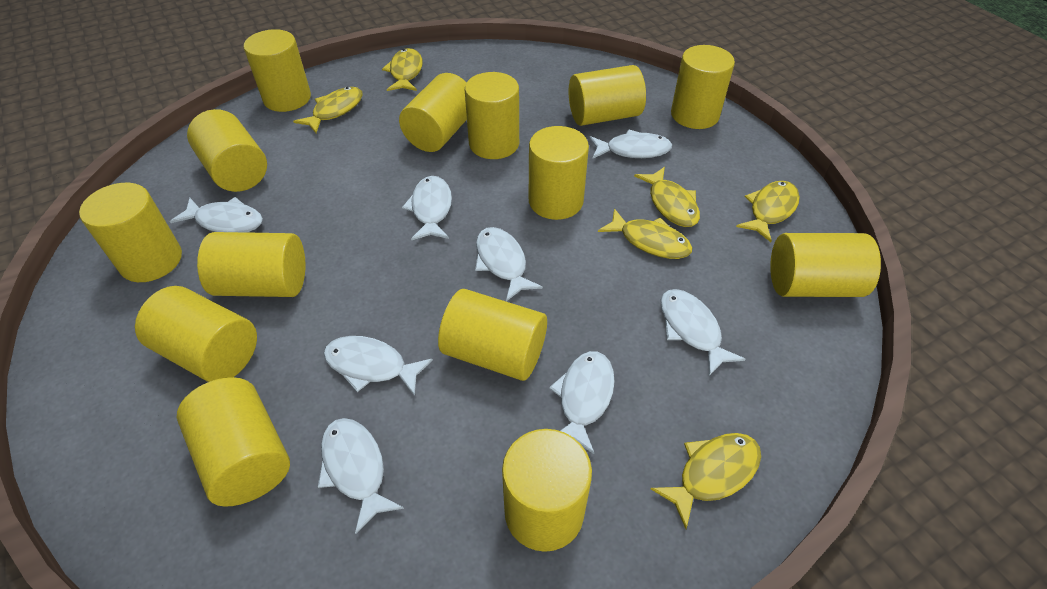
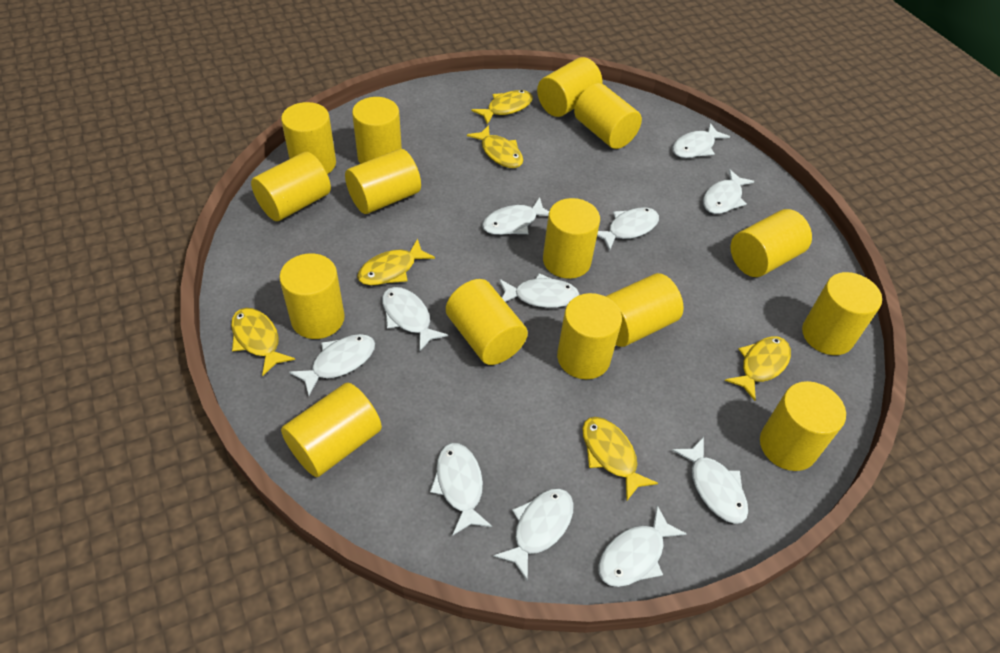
white fish: [170,197,263,232] [318,418,404,534] [323,336,433,396] [402,176,452,241] [475,227,543,301] [549,351,615,454] [589,129,672,158] [661,289,746,376] = 8 -> [289,334,375,396] [382,287,448,352] [430,443,492,536] [482,197,549,235] [493,489,574,580] [499,273,579,308] [597,208,659,251] [598,505,687,587] [672,123,730,158] [672,437,748,524] [703,169,755,214] = 11
yellow cylinder: [79,183,182,282] [135,286,257,382] [176,377,290,507] [187,109,267,192] [197,232,305,297] [244,29,311,112] [399,73,467,152] [438,289,547,381] [465,72,519,159] [502,429,592,552] [529,126,589,220] [569,65,646,126] [671,45,735,129] [770,233,881,297] = 14 -> [251,152,331,221] [279,253,345,339] [281,102,336,174] [281,383,382,477] [345,149,421,214] [352,97,402,164] [446,279,528,365] [537,57,603,117] [543,198,600,279] [557,293,622,379] [574,83,642,149] [605,273,684,347] [730,209,812,277] [760,381,846,471] [802,272,882,355] = 15

